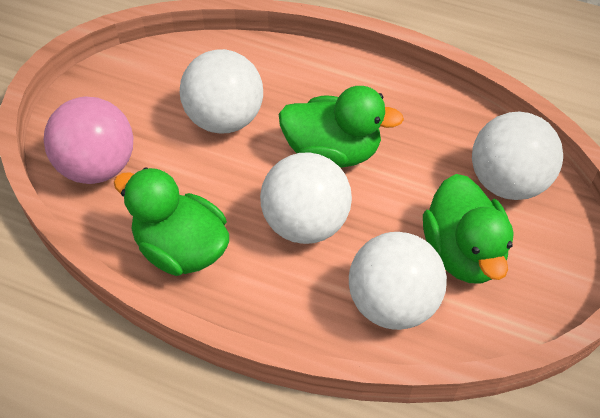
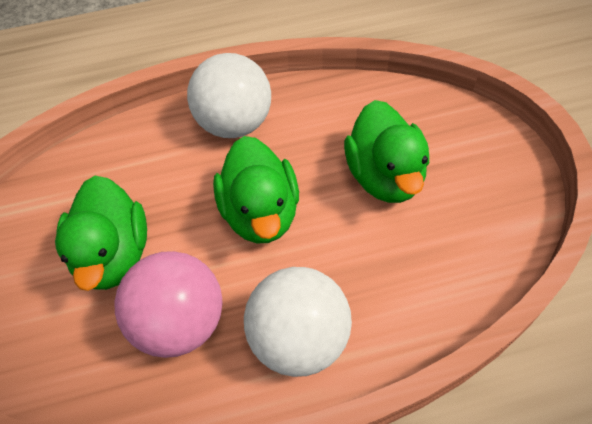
white ball: [180,49,263,134] [260,152,352,244] [349,232,447,330] [472,112,563,200] = 4 -> [187,53,271,138] [244,267,352,377] = 2

